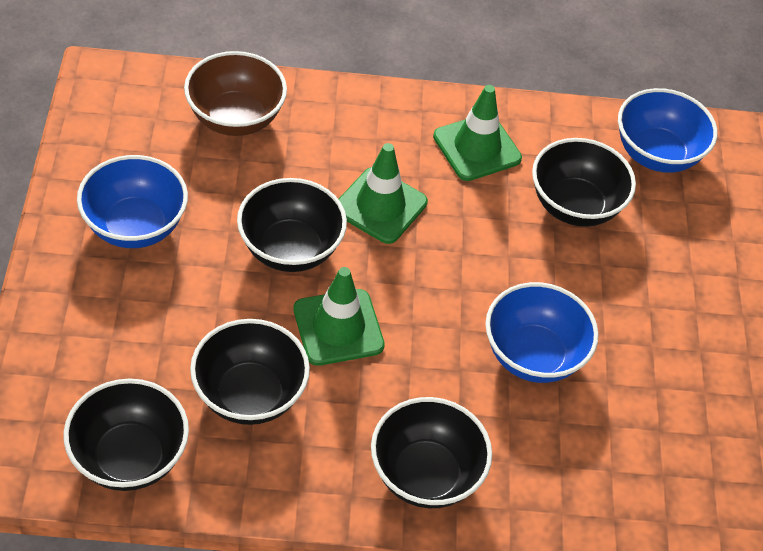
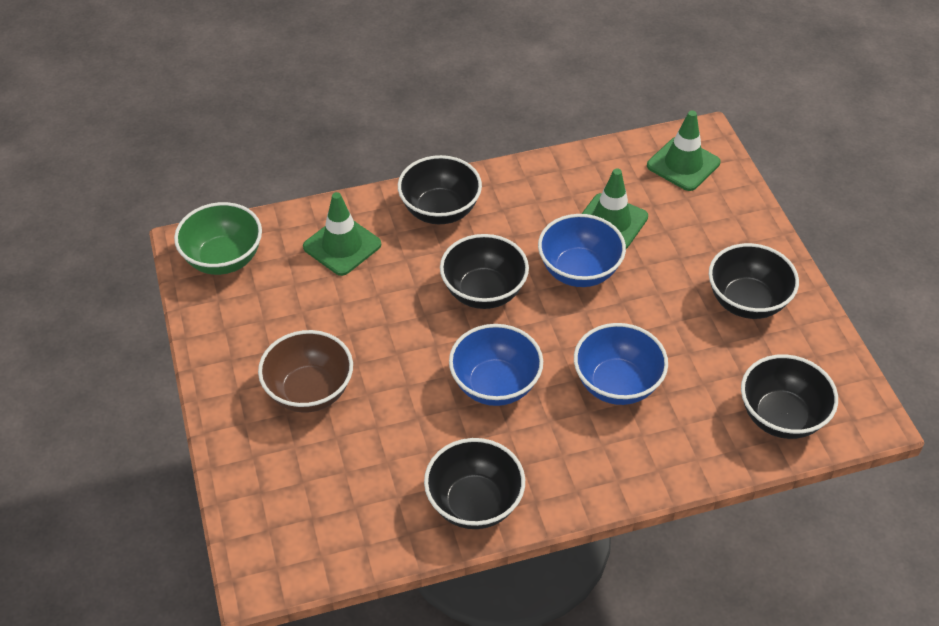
green bowl: none = 0 -> [174,202,262,275] = 1

